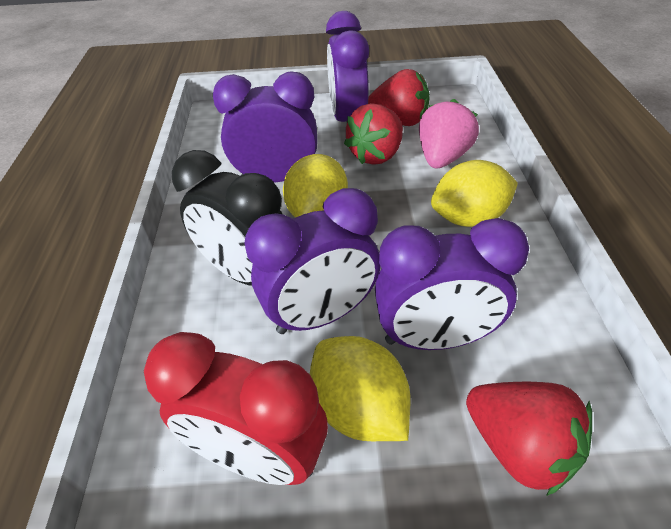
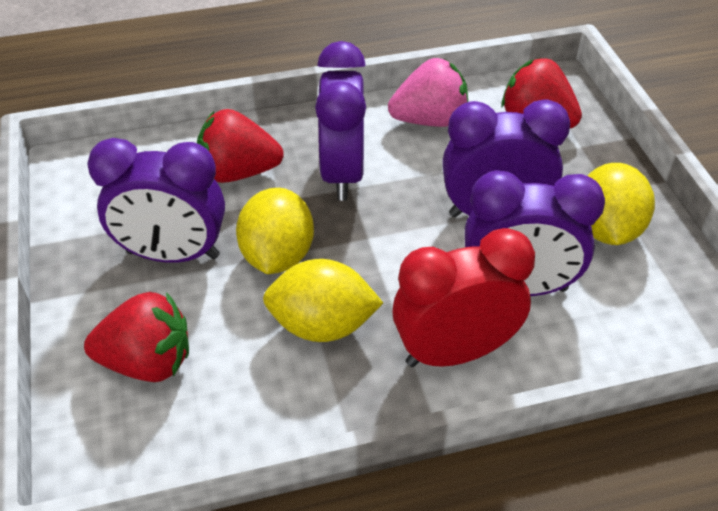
black clock: [172,150,282,286] = 1 -> none = 0

